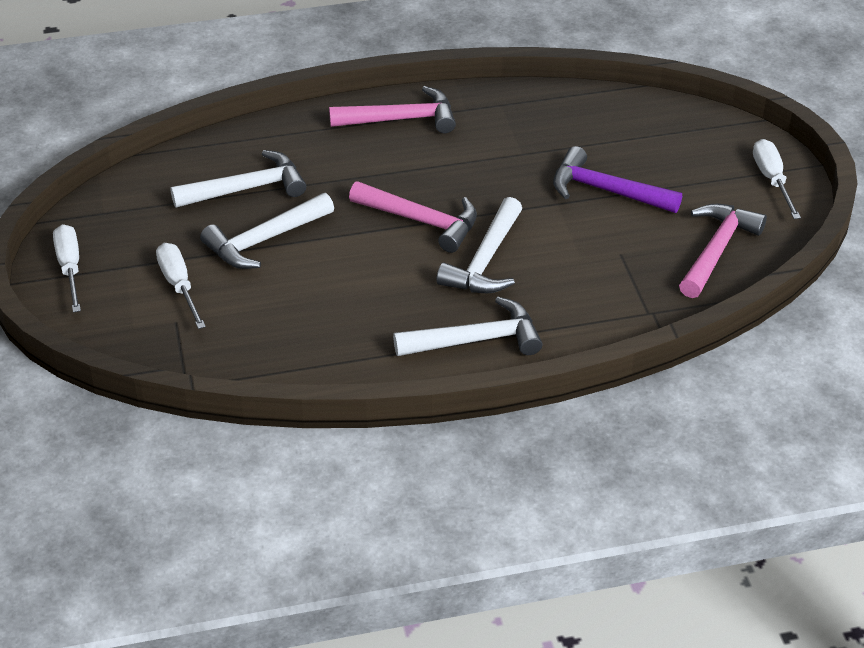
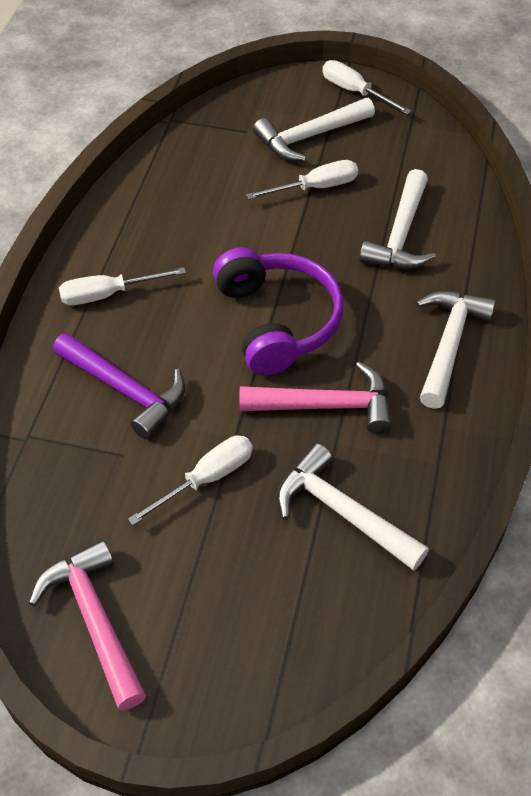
pink hammer: [329,86,456,133] [349,181,477,253] [679,204,767,298] = 3 -> [29,540,146,711] [239,362,392,434] = 2
purple headphones: none = 0 -> [213,247,344,375] = 1
white screwdriver: [53,224,81,312] [156,243,206,329] [753,139,801,219] = 3 -> [59,267,186,305] [128,435,253,525] [246,160,358,200] [322,60,411,114] = 4

